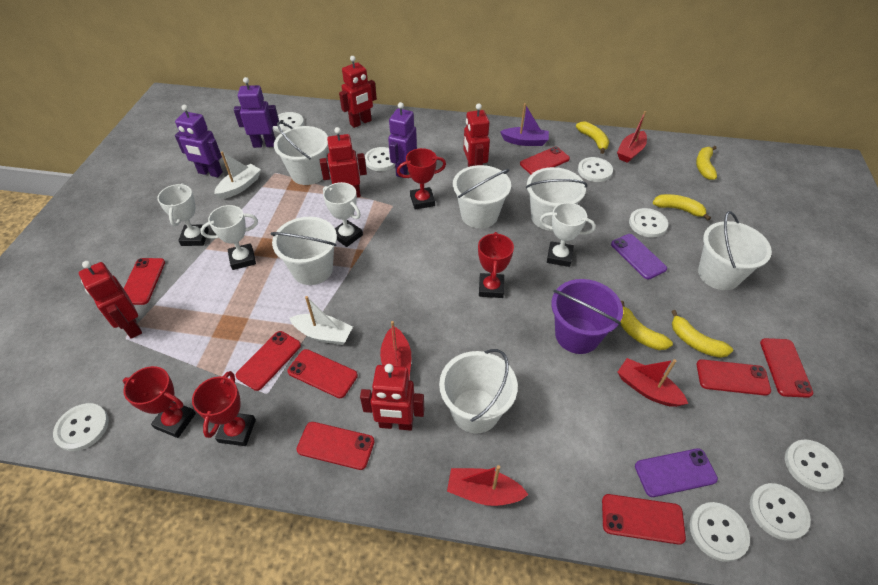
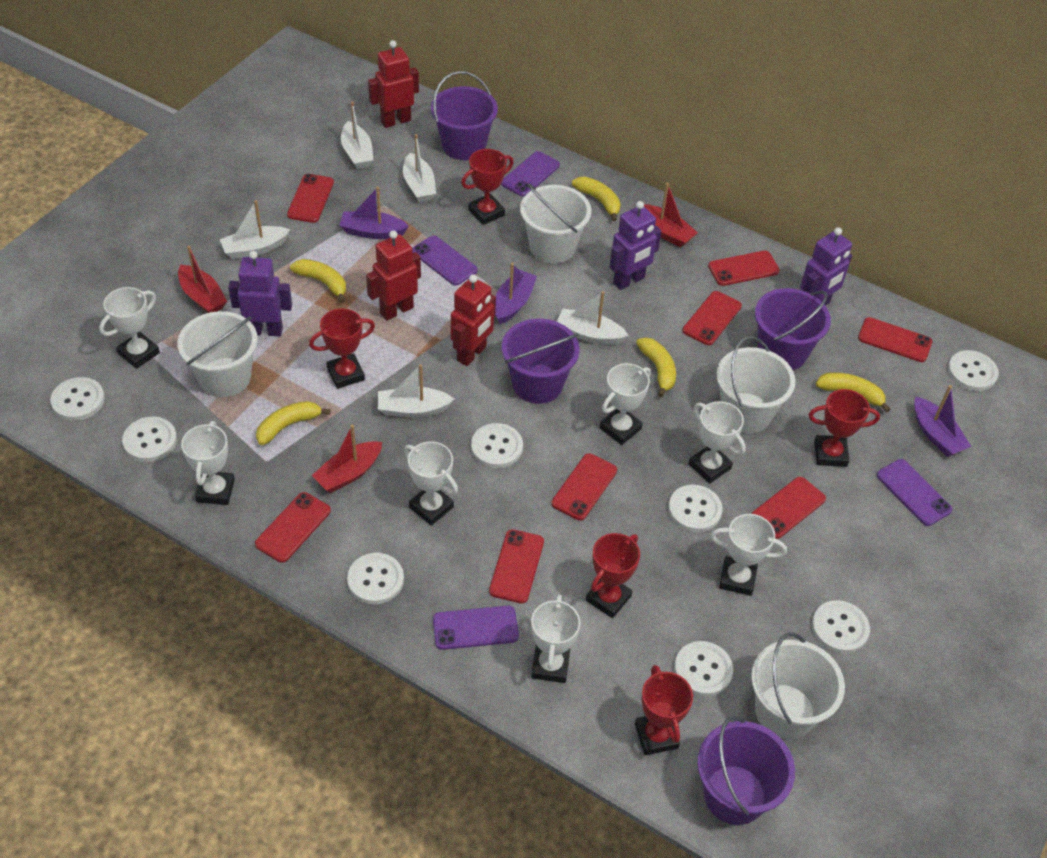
purple boat: [500,103,549,146] = 1 -> [339,186,409,239] [495,263,537,324] [914,385,971,457] = 3
purple bucket: [551,279,623,354] = 1 -> [431,71,498,160] [502,319,580,404] [698,716,795,825] [755,288,831,370] = 4
purple phone: [611,234,667,279] [635,448,718,497] = 2 -> [412,235,478,286] [433,605,519,650] [501,151,560,197] [877,459,952,526] = 4
red boat: [380,321,411,378] [447,465,528,506] [617,111,647,163] [618,358,688,407] = 4 -> [178,246,227,313] [311,425,382,493] [644,183,698,247] = 3
red robot: [79,261,142,339] [320,127,367,197] [339,56,377,128] [360,364,424,431] [463,103,490,167] = 5 -> [366,230,421,321] [368,40,419,128] [451,275,496,366] = 3
red trophy: [123,366,196,438] [192,371,256,446] [397,148,446,209] [478,232,514,298] = 4 -> [309,308,375,389] [461,149,514,225] [586,533,640,618] [635,665,693,755] [808,389,880,467] = 5
white boat: [214,151,261,199] [289,296,353,345] = 2 -> [220,200,290,259] [341,102,374,169] [378,364,454,418] [403,134,436,202] [557,291,628,345] = 5
white bucket: [271,217,337,285] [274,121,328,185] [439,349,518,433] [453,165,511,228] [526,167,588,231] [698,211,772,290] = 6 -> [177,311,258,397] [520,184,591,263] [716,336,795,433] [751,632,845,739] = 4
white trophy: [157,183,209,246] [200,205,258,270] [323,182,363,247] [540,203,596,267] = 4 -> [99,287,160,369] [181,421,235,505] [404,441,458,526] [531,595,580,683] [600,363,651,445] [689,401,746,484] [711,514,787,596] = 7

